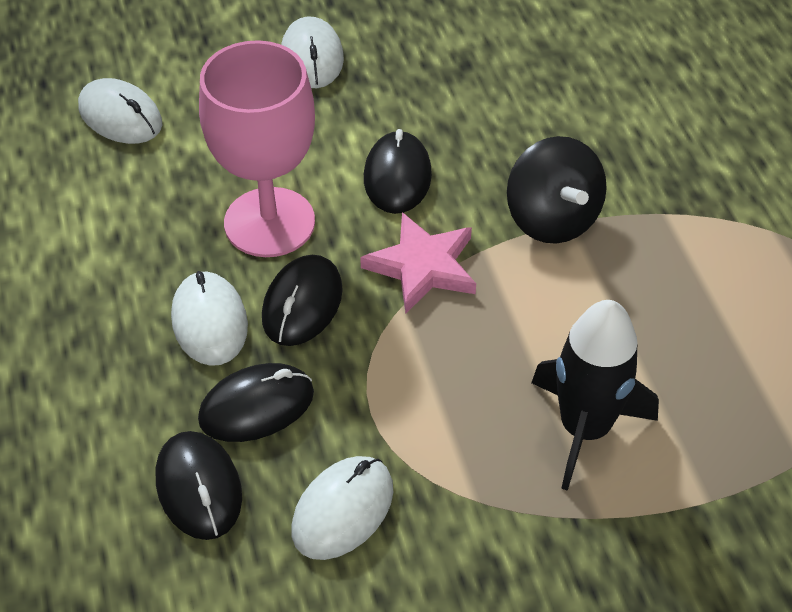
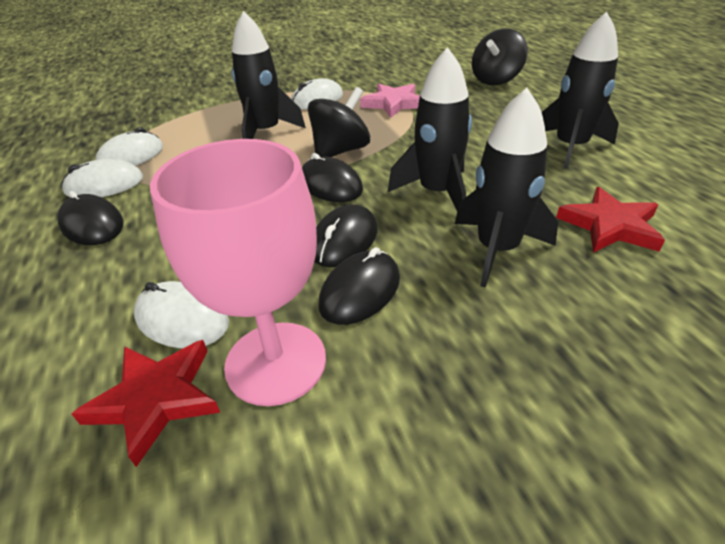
black rocket: [531,300,659,491] = 1 -> [232,11,306,139] [388,47,472,211] [455,88,558,288] [542,12,619,169] = 4
black spinning top: [507,136,607,244] = 1 -> [308,87,370,157] [472,29,528,85] = 2
red star: none = 0 -> [72,340,220,467] [556,187,665,253] = 2

